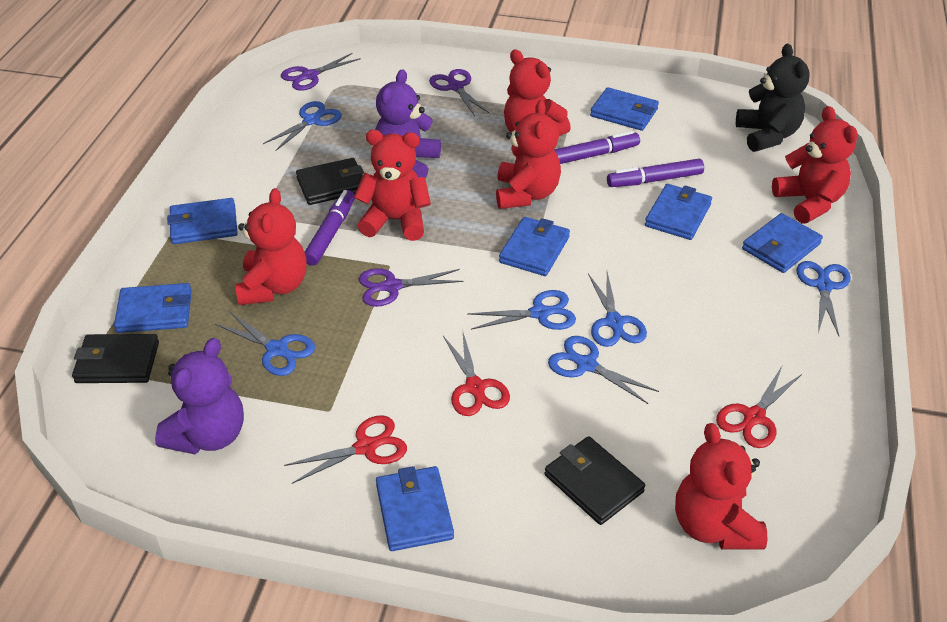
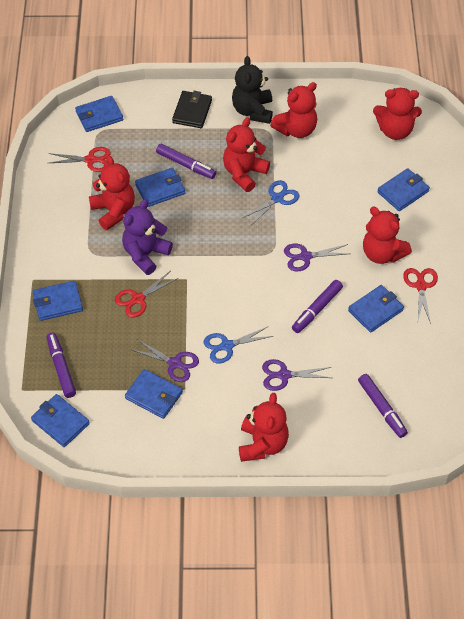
black wallet: [72,334,159,383] [296,158,364,205] [545,436,645,525] = 3 -> [172,91,212,128] = 1
blue scissors: [215,311,315,376] [263,101,341,151] [467,290,576,330] [548,336,659,404] [588,272,647,347] [797,261,851,336] = 6 -> [204,326,273,363] [243,180,299,225] = 2
purple marker: [305,190,355,266] [554,131,640,164] [607,159,704,187] = 3 -> [46,332,76,398] [156,144,216,179] [292,280,343,333] [358,374,408,438] = 4
purple teddy bear: [155,338,244,454] [375,69,441,178] = 2 -> [122,199,173,275] = 1

